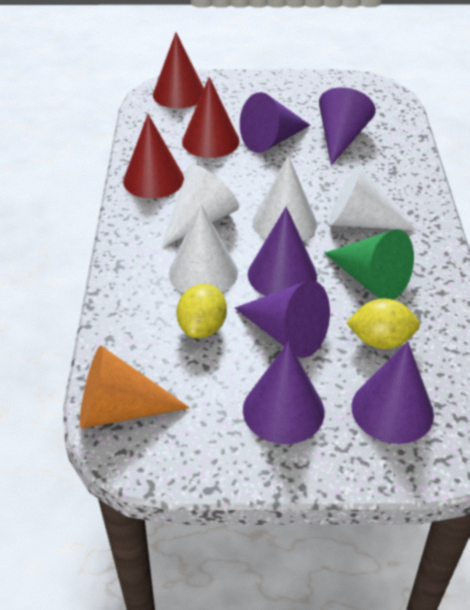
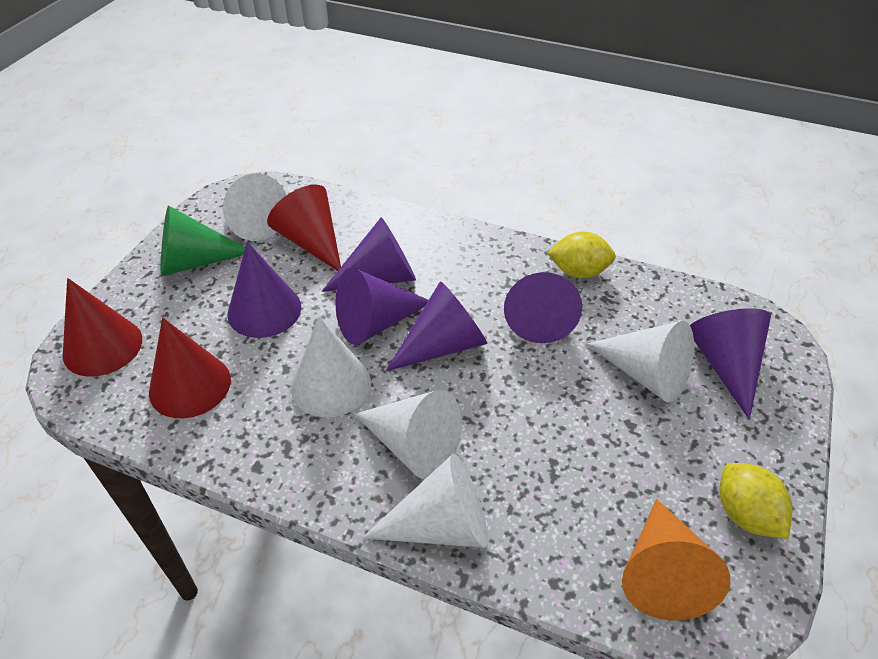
white cone: [161,165,239,248] [169,204,238,293] [252,155,317,241] [329,165,416,230] = 4 -> [223,173,286,241] [291,317,371,418] [354,390,461,479] [362,454,488,548] [586,321,694,402] = 5

